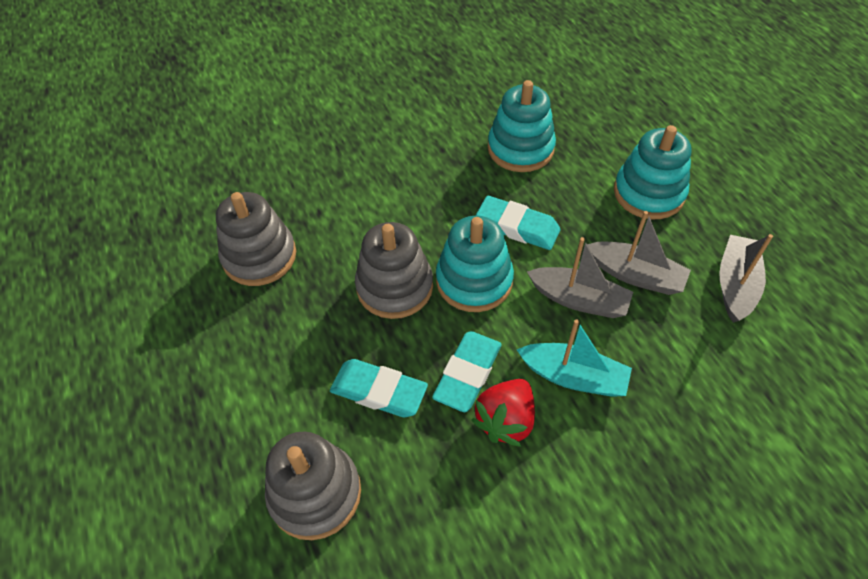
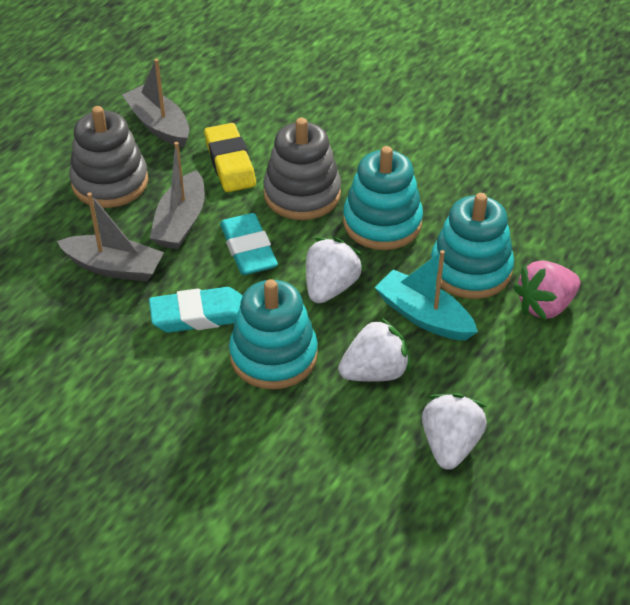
grey stacking toy: [216,192,296,286] [265,432,361,540] [355,222,433,319] = 3 -> [69,106,148,208] [263,118,341,220] = 2
pink strawberry: none = 0 -> [513,260,580,320] = 1
red strawberry: [471,379,535,447] = 1 -> none = 0
turquoise eraser: [330,359,428,417] [432,331,501,412] [476,196,560,250] = 3 -> [149,287,243,333] [220,213,278,275] = 2
white strawberry: none = 0 -> [306,238,364,303] [338,317,411,382] [422,393,487,470] = 3
yellow eraser: none = 0 -> [204,123,256,192] = 1

